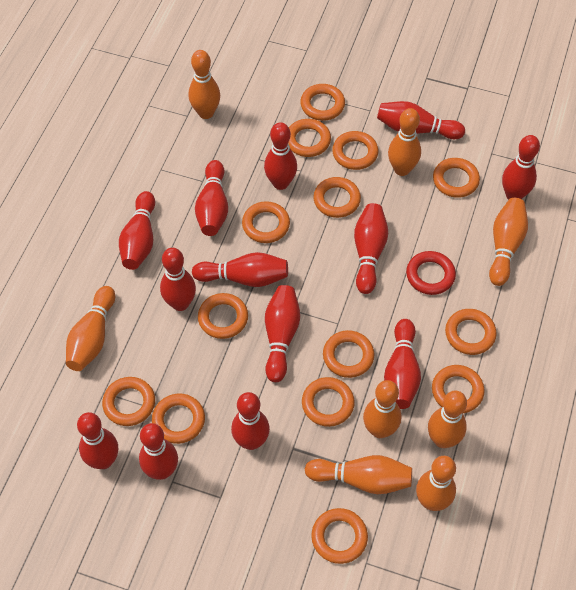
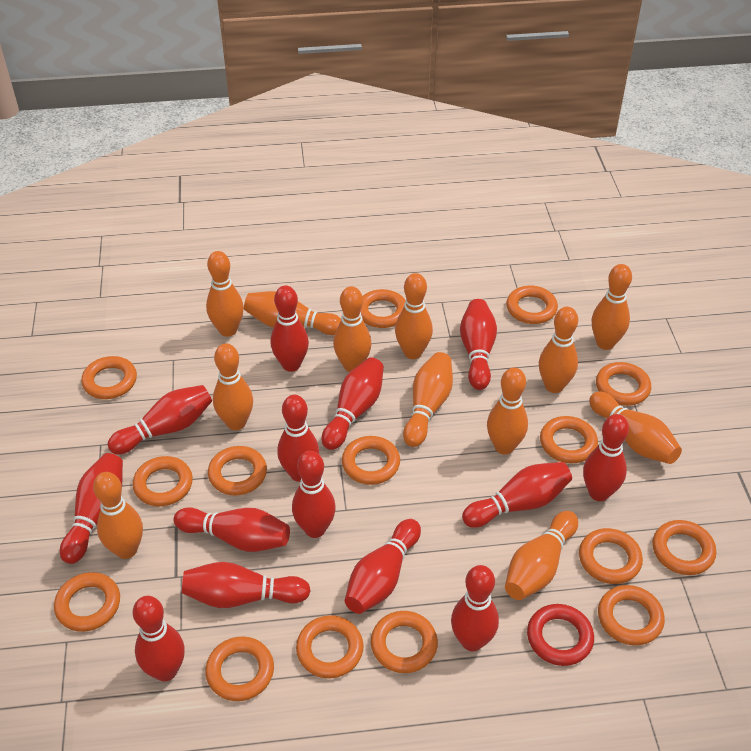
orange bowling pin: [66,286,115,371] [189,50,220,119] [305,455,412,494] [363,380,401,438] [388,108,421,176] [416,456,456,511] [428,391,467,448] [489,198,528,286] = 8 -> [93,472,143,559] [206,251,244,337] [213,343,253,430] [244,291,341,335] [333,286,372,372] [395,273,433,359] [403,352,453,447] [487,367,528,455] [505,511,578,600] [539,307,578,393] [589,392,682,464] [592,264,632,350] = 12
orange ring: [102,377,155,426] [152,394,205,444] [198,293,248,339] [242,201,290,243] [288,119,331,157] [300,84,345,121] [302,377,355,427] [311,508,368,564] [313,177,361,218] [323,330,374,378] [332,131,378,170] [432,365,485,413] [433,158,480,198] [445,309,497,355] = 14 -> [54,572,120,632] [81,356,137,399] [133,456,193,506] [205,636,274,701] [208,446,267,495] [296,615,364,678] [342,436,400,485] [360,289,406,328] [371,611,438,673] [506,286,558,324] [540,416,598,463] [579,528,643,584] [596,362,651,406] [598,585,665,646] [652,520,716,575] = 15
red bowling pin: [77,412,118,469] [119,191,155,270] [139,423,178,480] [160,248,196,311] [192,252,288,287] [195,160,228,236] [231,392,270,450] [264,122,297,190] [265,285,300,382] [354,203,388,294] [377,101,465,139] [384,319,421,409] [502,135,540,200] = 13 -> [60,453,123,564] [108,385,212,454] [133,596,185,682] [174,507,290,552] [182,562,310,608] [271,285,309,372] [277,395,319,482] [292,451,336,538] [322,357,384,450] [345,519,421,614] [451,565,499,651] [460,299,497,390] [462,462,572,528] [583,414,629,501] = 14

